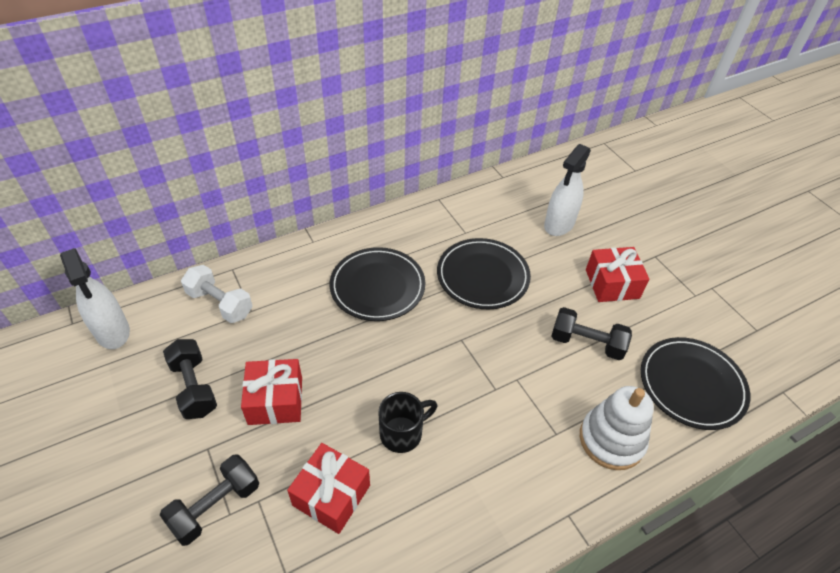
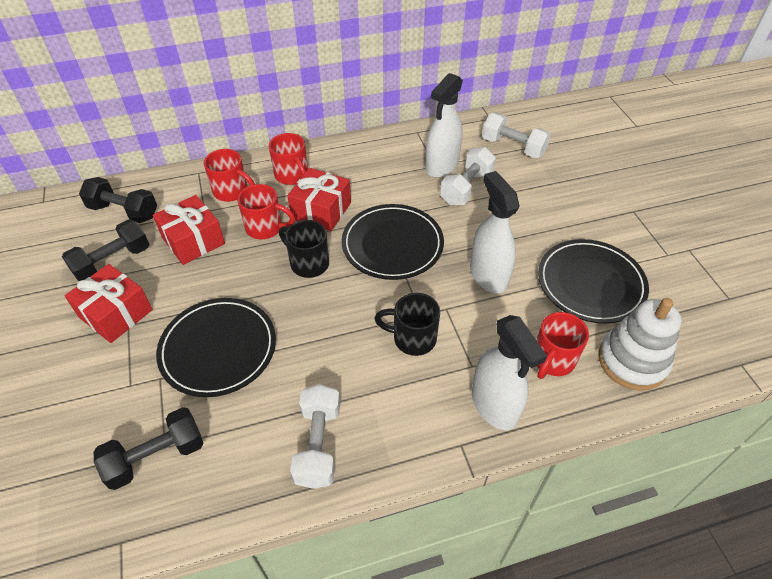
black mug: [378,392,437,453] = 1 -> [279,220,329,278] [374,293,440,356] = 2
red mug: none = 0 -> [204,149,255,202] [237,184,295,239] [269,133,308,185] [536,312,589,379] = 4
white dumbbell: [181,265,253,323] = 1 -> [290,384,340,489] [440,147,496,205] [482,113,551,158] = 3
white spray bottle: [60,248,130,349] [544,144,591,236] = 2 -> [425,73,463,178] [470,171,519,293] [472,315,547,430] = 3

